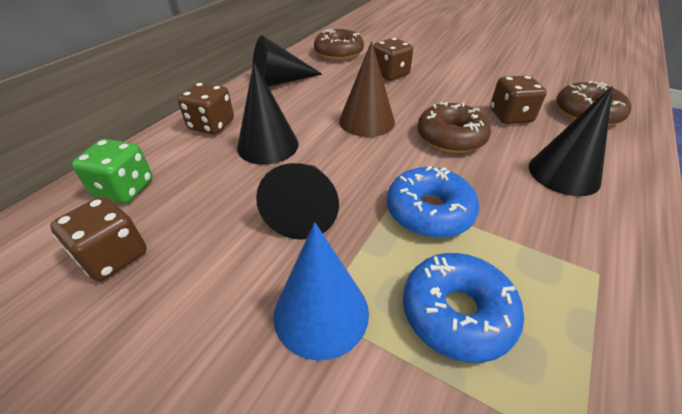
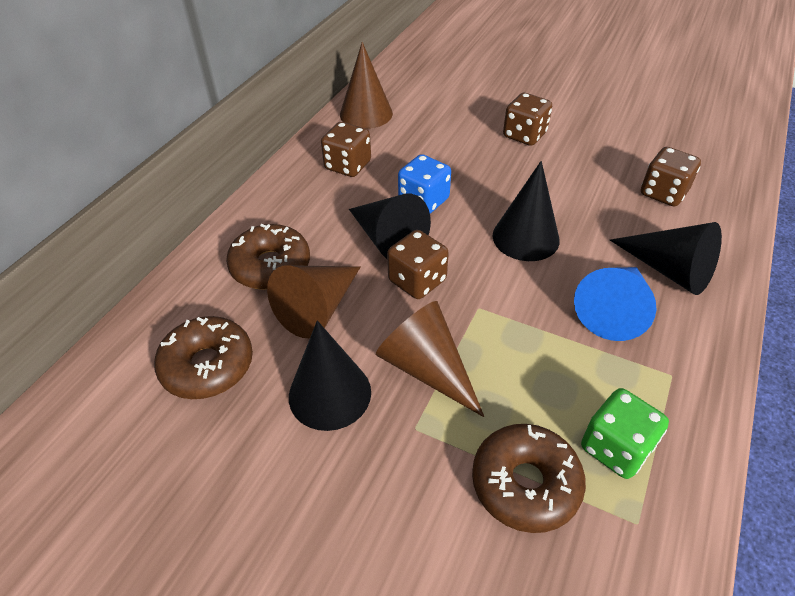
blue dice: none = 0 -> [398,154,451,214] = 1
blue donut: [387,166,479,238] [403,253,524,363] = 2 -> none = 0
brown cone: [339,41,395,137] = 1 -> [267,265,360,338] [340,42,393,129] [376,301,484,417] = 3

